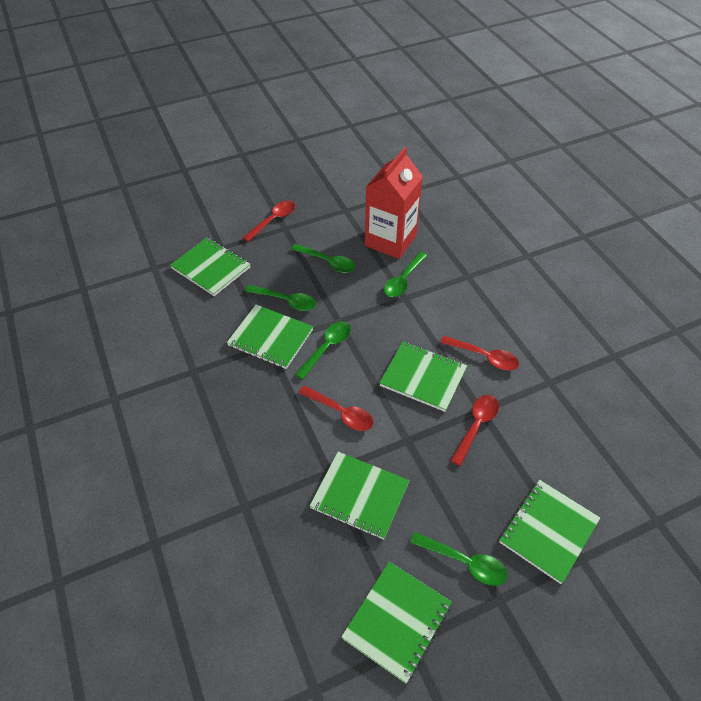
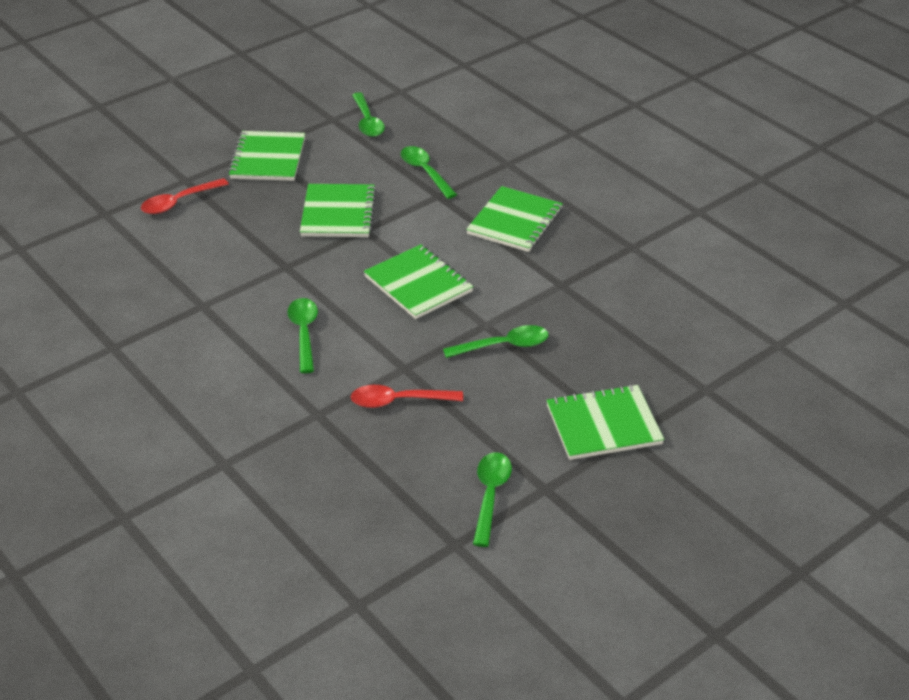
green notebook: [170,237,251,296] [227,305,313,369] [310,452,410,540] [341,562,452,683] [380,341,467,412] [499,480,600,584] = 6 -> [228,131,305,181] [300,184,377,237] [364,244,474,319] [466,186,563,252] [546,384,664,460] = 5
red carton: [365,147,423,259] = 1 -> none = 0
red spoon: [243,201,296,242] [298,385,373,431] [440,336,519,370] [450,395,499,466] = 4 -> [141,178,229,214] [351,385,463,408] = 2

